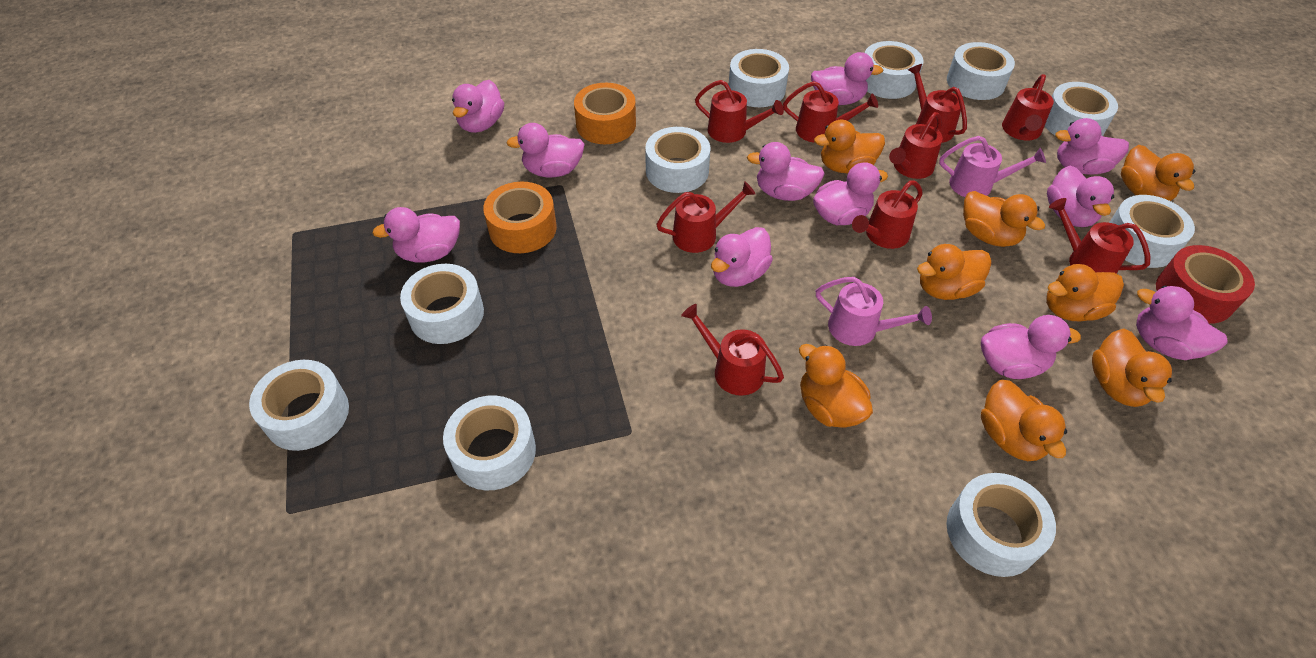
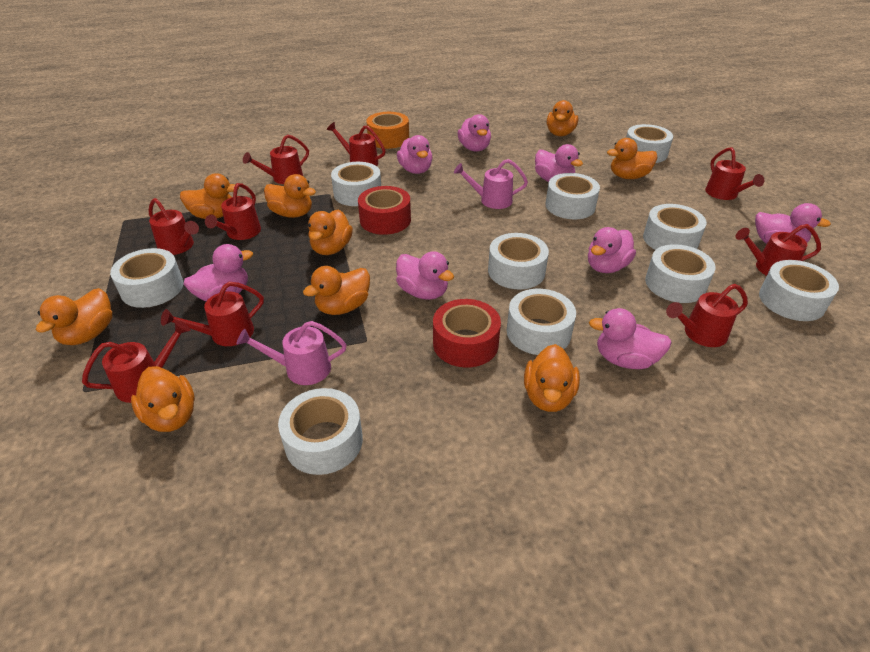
orange duck: [799,344,873,428] [814,120,885,173] [917,244,992,300] [963,191,1045,247] [981,380,1067,461] [1046,264,1124,322] [1092,329,1172,407] [1121,145,1195,201] = 8 -> [36,288,112,345] [131,366,195,432] [180,173,239,219] [264,174,316,218] [303,266,370,315] [308,209,353,255] [524,344,580,412] [547,100,578,136] [607,138,658,179] = 9
orange tape: [483,182,557,253] [574,83,636,144] = 2 -> [366,112,409,149] = 1
pink duck: [372,207,460,263] [452,80,504,133] [506,123,585,177] [711,227,773,287] [747,142,825,201] [811,52,883,105] [813,162,888,225] [981,315,1081,379] [1047,166,1114,227] [1055,118,1129,175] [1136,285,1227,360] = 11 -> [184,244,253,301] [396,251,454,300] [397,135,432,174] [458,114,491,152] [535,144,583,182] [588,227,636,273] [589,308,672,369] [755,203,831,244] = 8
red tape: [1156,245,1255,324] = 1 -> [358,186,411,235] [433,299,501,368] = 2

